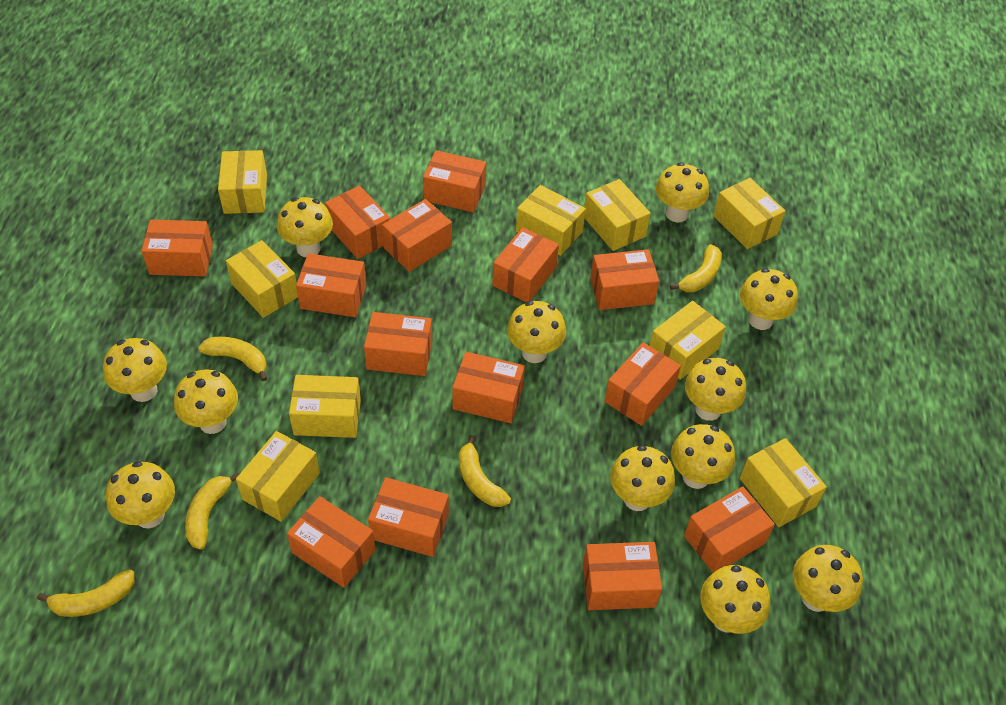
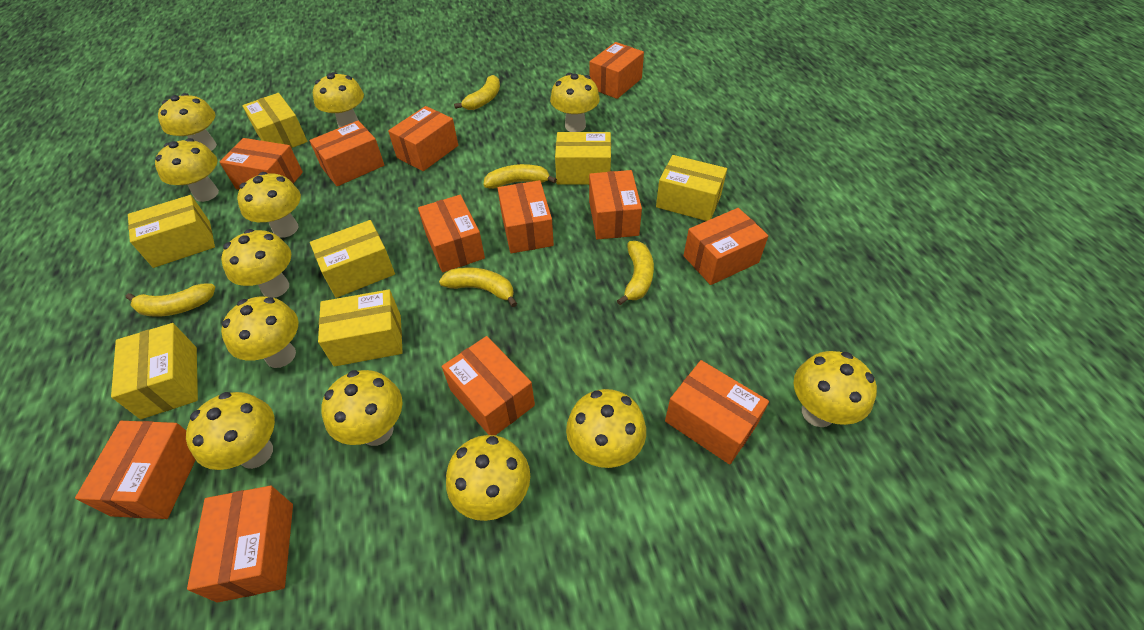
orange box: [141,220,213,276] [287,496,376,588] [296,253,366,317] [325,185,390,259] [364,312,432,376] [368,477,449,557] [382,199,452,272] [423,150,486,213] [453,352,525,423] [492,227,559,302] [583,542,662,610] [590,249,659,310] [605,342,681,426] [684,486,775,573] = 14 -> [75,421,196,519] [187,486,293,603] [220,138,303,190] [309,121,384,186] [388,106,458,171] [418,195,485,273] [442,336,535,435] [498,180,554,253] [589,42,644,99] [589,170,642,239] [665,360,769,465] [684,208,768,285] = 12
yellow box: [218,150,267,214] [226,240,298,318] [236,431,320,522] [289,375,361,438] [516,185,586,256] [584,179,651,251] [650,301,726,380] [713,178,785,249] [740,438,827,527] = 9 -> [111,323,198,419] [128,195,215,268] [242,93,308,148] [310,220,395,298] [318,290,403,367] [555,132,611,185] [656,155,727,221] = 7

